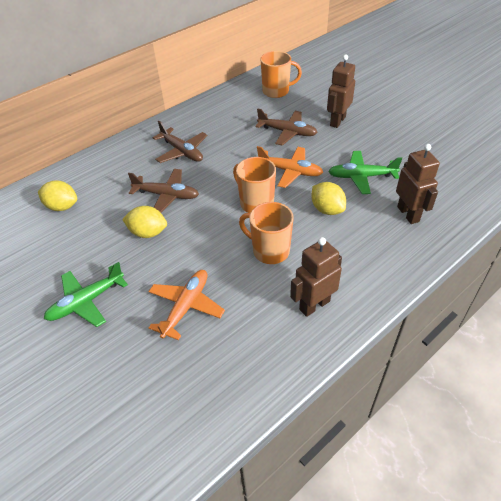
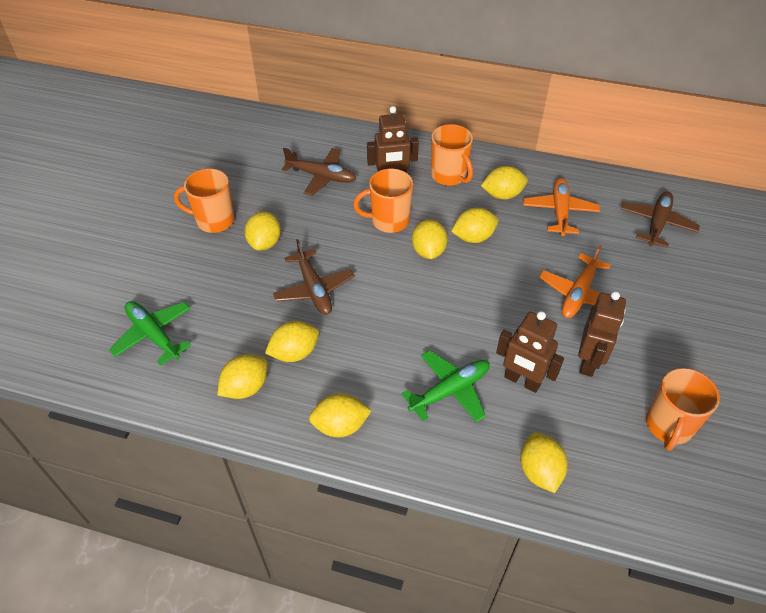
orange mug: [233,157,276,213] [239,202,294,264] [260,51,302,98] = 3 -> [174,169,235,233] [353,169,413,233] [431,124,473,186] [646,368,720,451] = 4
yellow lemon: [38,180,77,211] [122,206,167,238] [311,182,346,215] = 3 -> [217,354,268,399] [245,211,281,251] [265,321,319,362] [309,393,372,437] [412,219,448,259] [451,208,498,243] [481,166,528,200] [520,432,568,493] = 8

